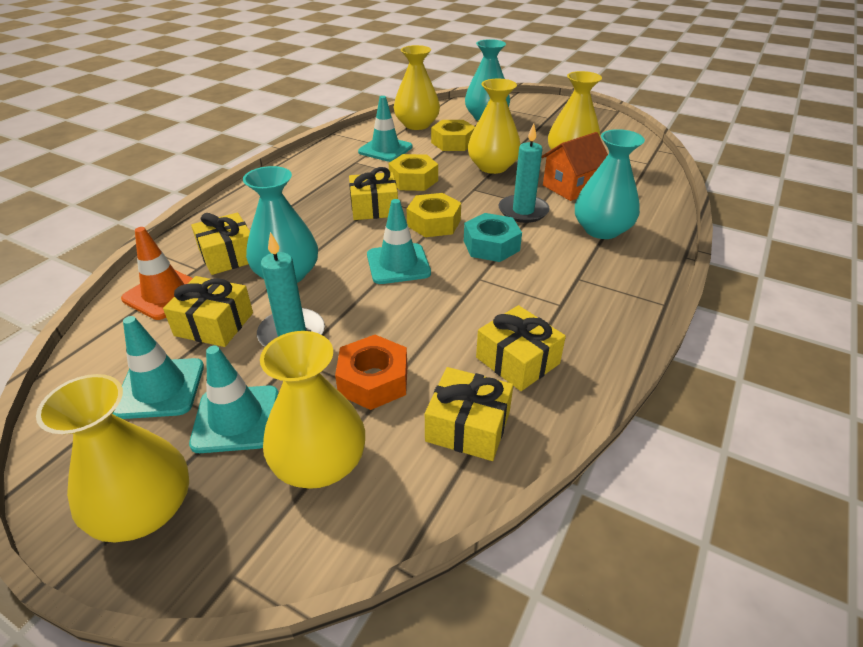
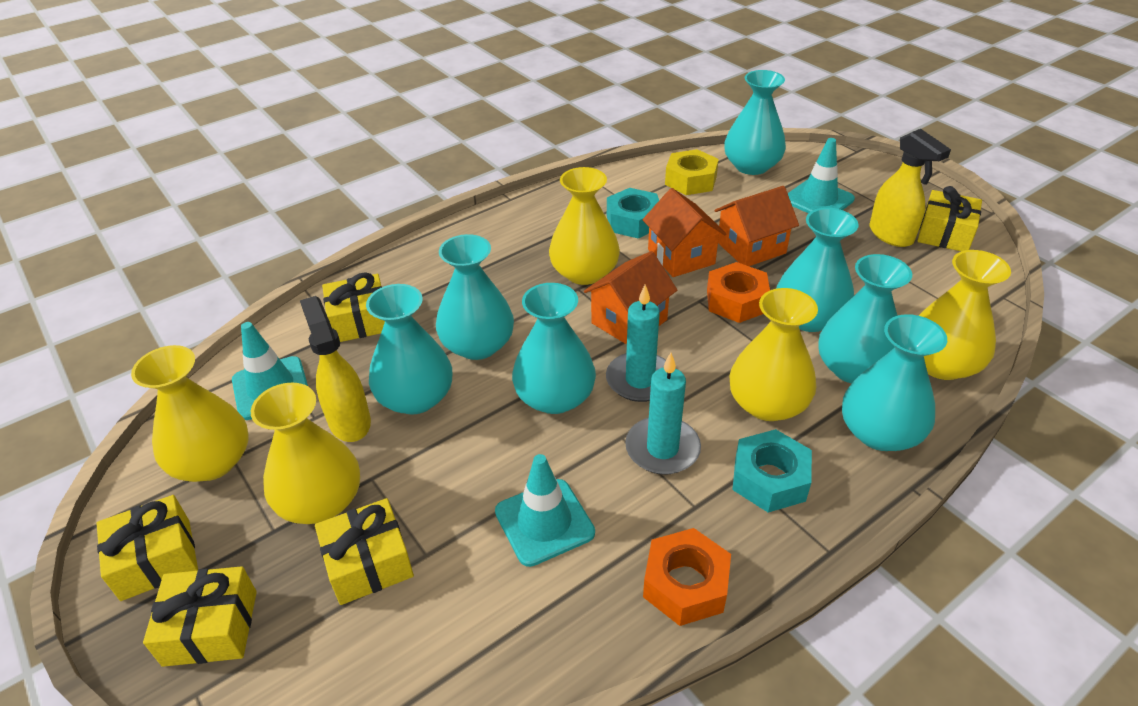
orange house: [541,132,608,201] = 1 -> [584,251,677,345] [643,188,726,277] [715,186,799,266] = 3
orange nut: [335,335,407,410] = 1 -> [643,528,731,626] [707,262,770,323] = 2
orange traffic cone: [121,227,193,320] = 1 -> none = 0
turquoise nut: [464,213,522,262] = 1 -> [607,188,659,239] [732,429,812,513] = 2
turquoise traffic cone: [112,316,204,419] [189,346,278,453] [358,96,413,162] [367,199,431,284] = 4 -> [232,322,308,420] [495,454,595,567] [788,138,855,213] = 3
turquoise vase: [243,166,318,283] [465,39,510,121] [575,129,645,239] = 3 -> [366,284,452,415] [436,234,514,360] [512,283,596,414] [724,70,786,175] [776,208,859,332] [818,254,912,384] [842,314,947,451] = 7
yellow nut: [389,154,438,191] [407,193,461,237] [431,120,475,151] = 3 -> [665,149,719,195] = 1
yellow spray bottle: none = 0 -> [300,296,371,442] [870,129,951,247] = 2

